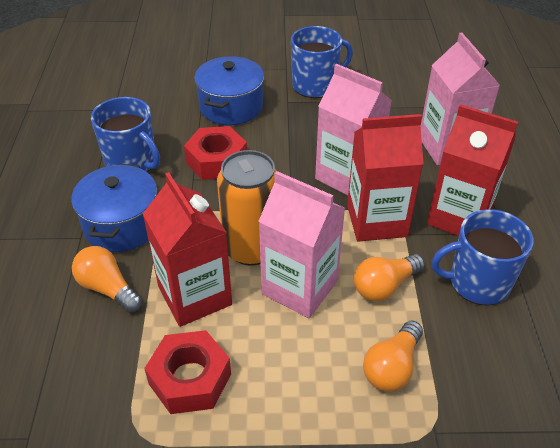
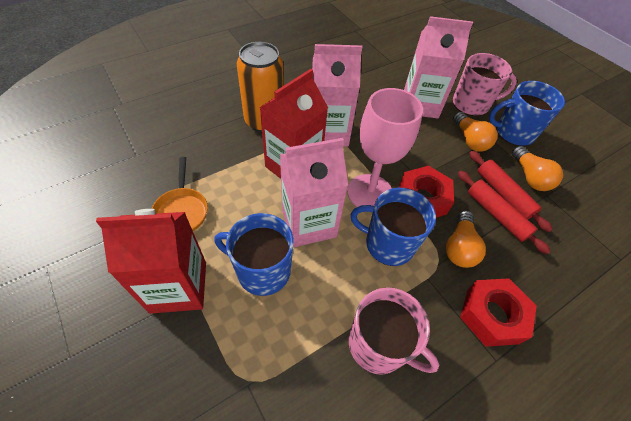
blue pot: [71,164,157,252] [194,56,264,125] = 2 -> none = 0
orange pan: none = 0 -> [151,157,208,231] = 1
pink goblet: none = 0 -> [347,88,423,207] = 1
pink mug: none = 0 -> [349,287,440,375] [453,53,517,116] = 2
red carton: [143,172,232,327] [347,114,423,242] [427,104,518,236] = 3 -> [96,209,206,314] [259,69,328,179] = 2
red rolling pin: none = 0 -> [458,171,551,254] [469,151,553,232] = 2

